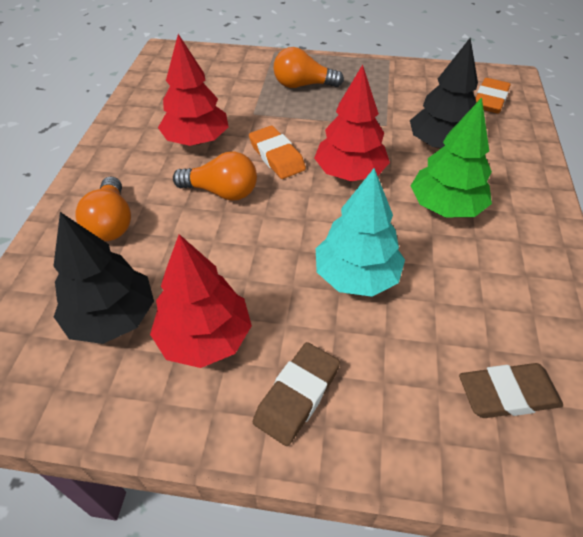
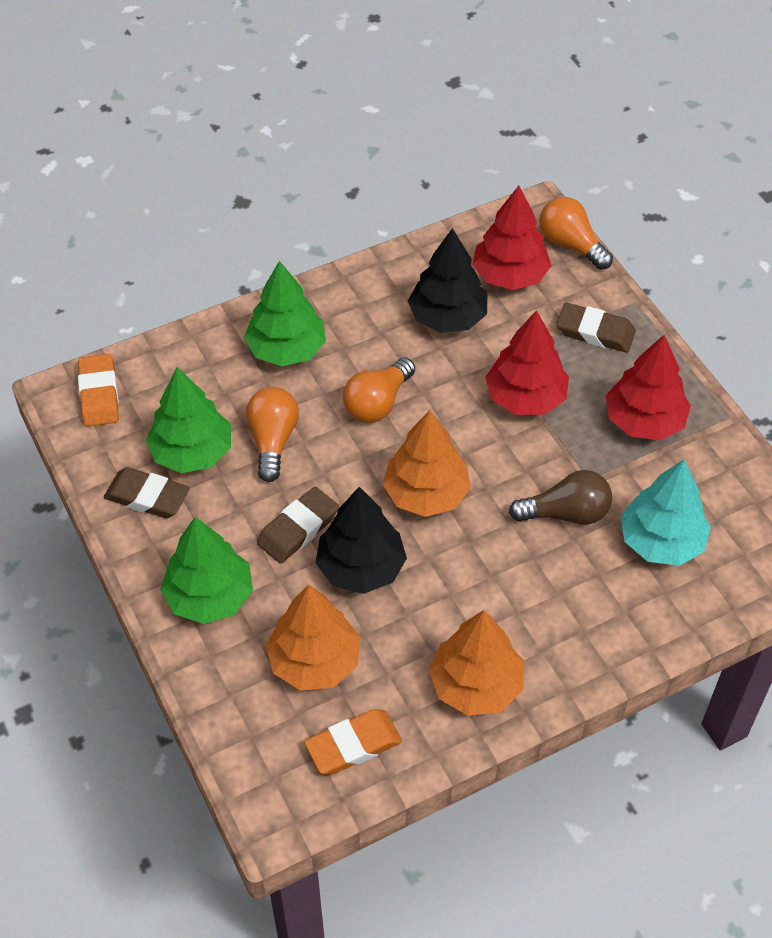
brown eraser: [253,342,340,446] [459,363,563,418] = 2 -> [104,467,190,518] [257,487,339,564] [556,303,636,353] = 3
brown light bulb: none = 0 -> [509,470,612,525] = 1
green tree: [411,98,492,217] = 1 -> [146,367,231,473] [160,517,253,624] [244,261,326,366] = 3
orange tree: none = 0 -> [266,585,360,690] [383,410,471,517] [429,610,523,716] = 3

